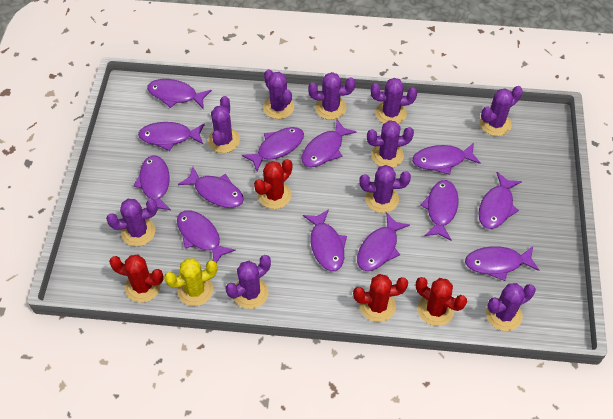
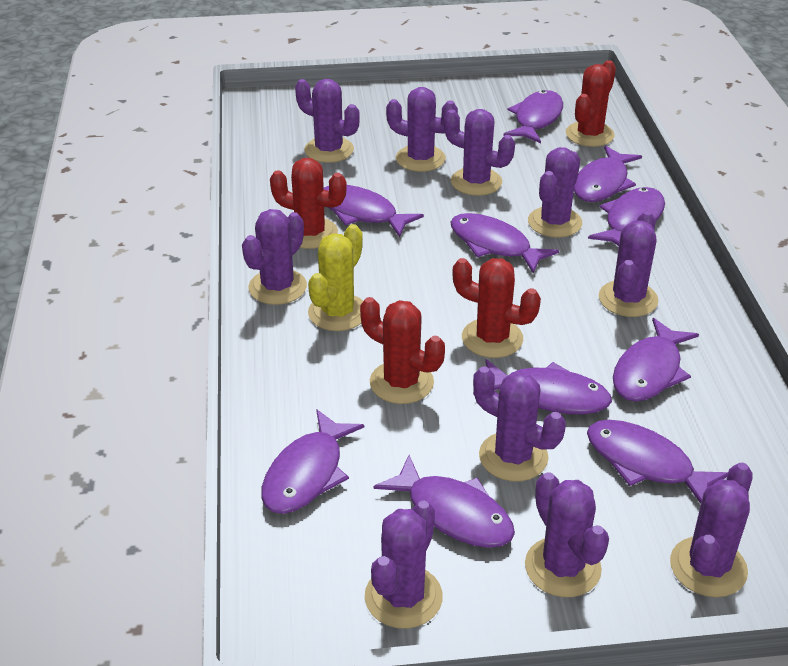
purple fish: [133,155,171,210] [138,122,205,151] [147,79,212,108] [177,210,236,263] [178,167,244,208] [242,127,304,171] [301,119,357,167] [303,209,347,271] [357,212,410,271] [412,143,481,175] [420,180,459,241] [465,246,539,281] [478,172,522,229] = 13 -> [261,409,364,514] [324,185,424,237] [374,455,515,548] [450,213,559,274] [473,359,612,414] [504,90,563,143] [574,145,642,202] [587,420,728,504] [588,187,665,246] [613,318,699,402] = 10

